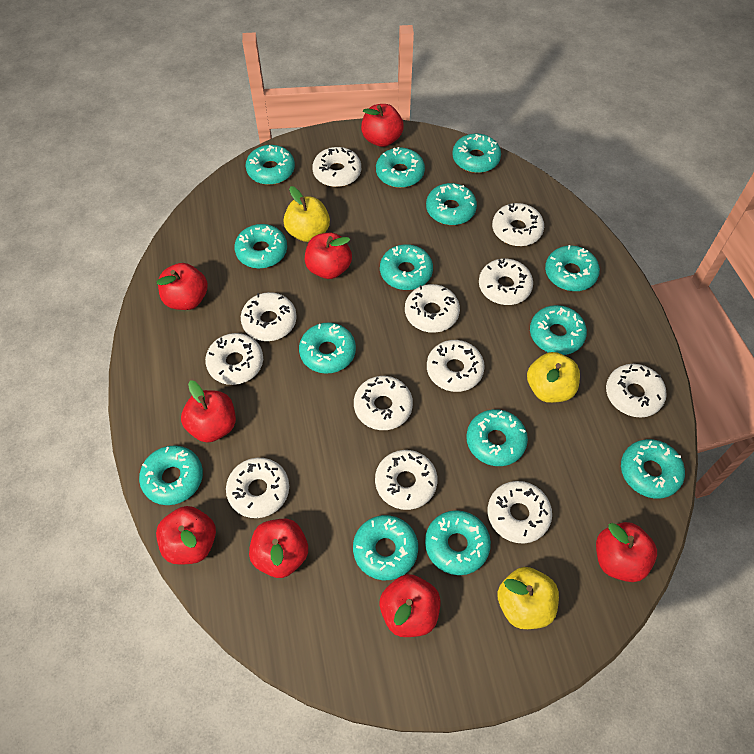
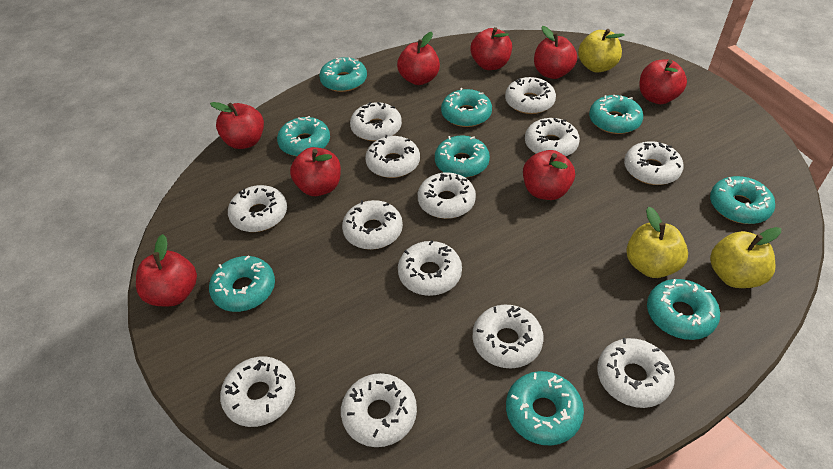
turquoise donut: [139,445,203,505] [234,224,287,268] [246,145,295,185] [299,323,356,374] [353,515,418,580] [376,147,425,188] [380,244,433,290] [425,510,491,575] [426,183,477,225] [452,134,501,173] [466,409,528,466] [530,305,587,355] [545,245,600,291] [621,439,685,498] = 14 -> [209,255,275,312] [277,116,330,156] [319,57,367,92] [435,136,490,178] [441,88,492,127] [506,371,584,446] [589,95,643,134] [647,279,720,340] [710,176,775,224] = 9
white donut: [205,333,263,385] [226,458,289,518] [241,292,297,341] [312,147,361,187] [354,376,413,430] [375,450,438,510] [405,284,460,333] [427,340,485,392] [479,259,533,305] [488,481,552,544] [492,203,544,246] [606,364,667,418] = 12 -> [220,356,295,427] [228,185,287,232] [341,373,417,447] [342,200,403,250] [350,102,402,141] [365,135,420,178] [398,240,462,296] [418,172,476,219] [473,304,544,368] [505,77,556,114] [525,118,580,157] [597,338,675,408] [624,141,684,185] = 13

